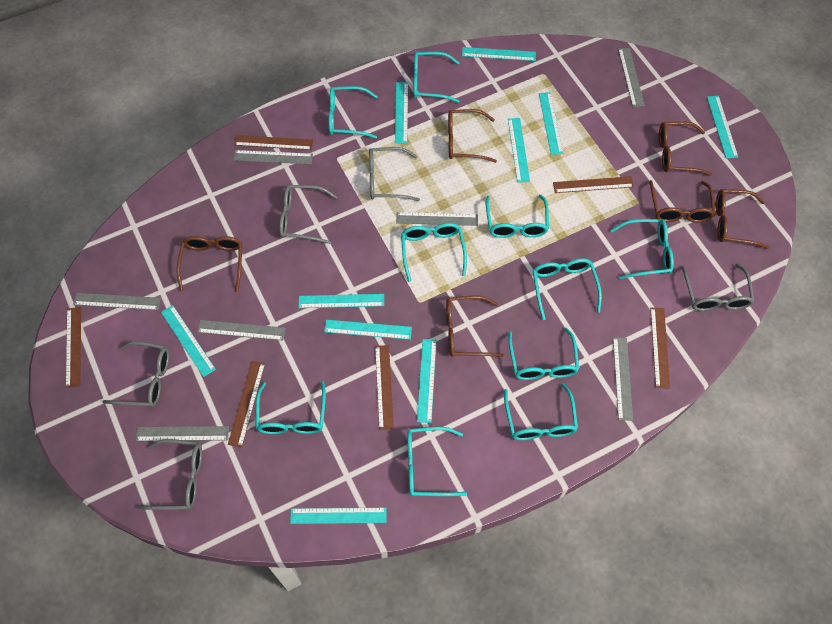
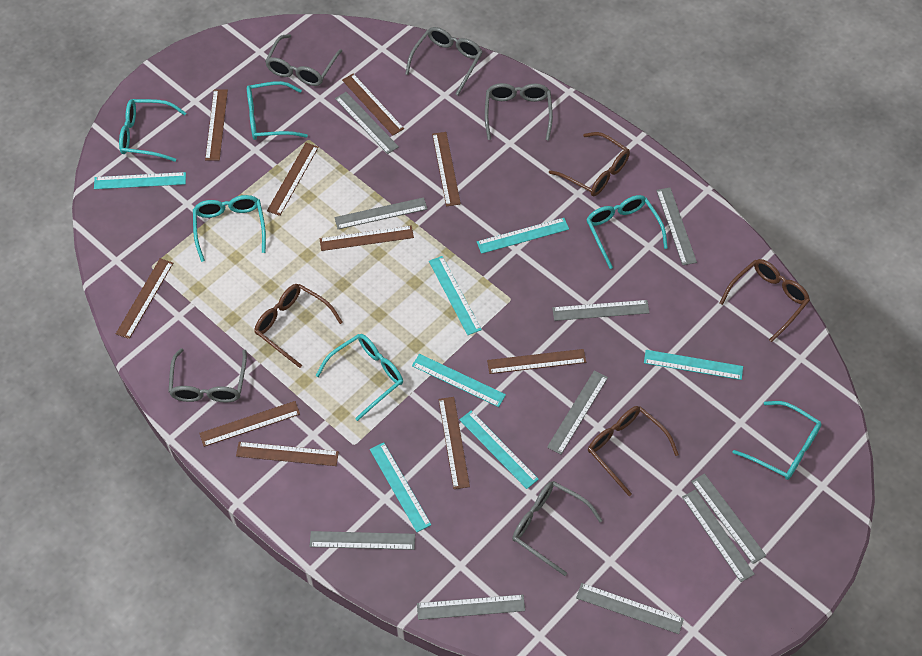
brown glasses: [177,236,242,292] [446,296,503,357] [448,109,497,163] [649,180,715,223] [659,122,712,176] [716,189,769,249] = 6 -> [254,284,343,368] [549,132,630,196] [588,406,679,496] [720,259,810,342] = 4
brown ruler: [66,307,81,388] [228,361,265,447] [234,135,313,150] [375,345,394,430] [553,176,634,193] [650,308,670,389] = 6 -> [116,258,173,339] [199,401,300,447] [205,89,228,161] [236,442,339,466] [267,143,319,216] [320,225,414,251] [342,73,404,135] [432,132,461,206] [438,397,470,489] [487,349,586,374] = 10
grey ruler: [73,293,161,310] [136,426,229,441] [197,320,285,341] [233,150,313,164] [396,212,478,226] [613,337,633,421] [618,48,645,107] = 7 -> [309,531,415,550] [334,197,427,229] [335,92,399,154] [417,595,525,620] [547,370,608,454] [552,300,650,321] [576,583,684,634] [656,188,697,265] [682,489,755,582] [691,474,766,564] = 10
turquoise glasses: [256,381,326,434] [329,86,378,139] [401,223,467,282] [407,427,467,496] [413,52,460,103] [486,195,549,238] [504,383,578,440] [508,328,579,380] [532,258,602,320] [611,219,674,279] = 10 -> [119,99,186,162] [193,195,266,262] [247,81,308,140] [316,334,403,421] [586,195,668,269] [732,401,822,480] = 6
turquoise ruler: [161,305,216,377] [290,508,386,524] [298,294,384,308] [324,320,412,340] [395,82,408,144] [417,339,436,423] [462,47,536,61] [508,118,530,183] [539,92,563,155] [707,96,738,159] = 10 -> [94,172,186,189] [370,442,431,532] [412,354,506,407] [429,256,482,335] [459,410,539,489] [477,218,569,254] [644,350,743,380] = 7

